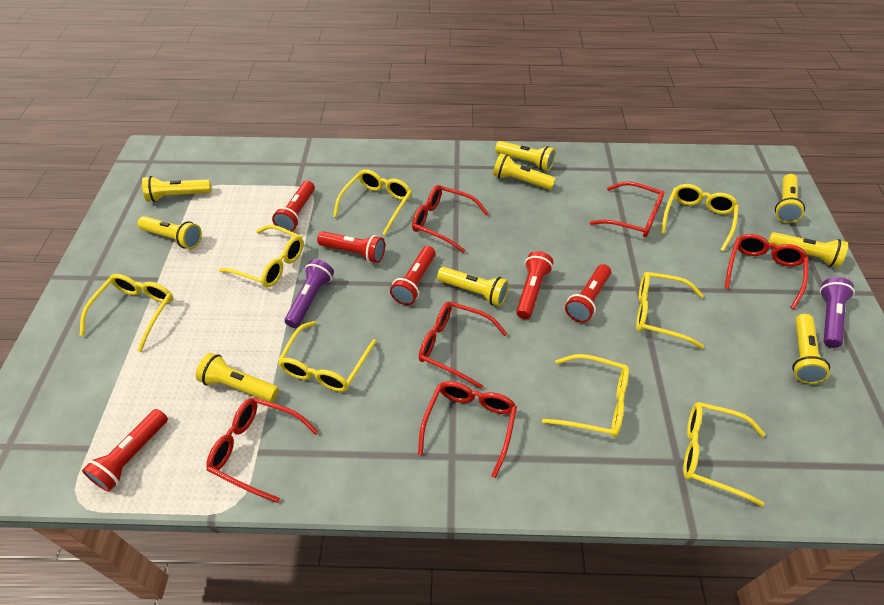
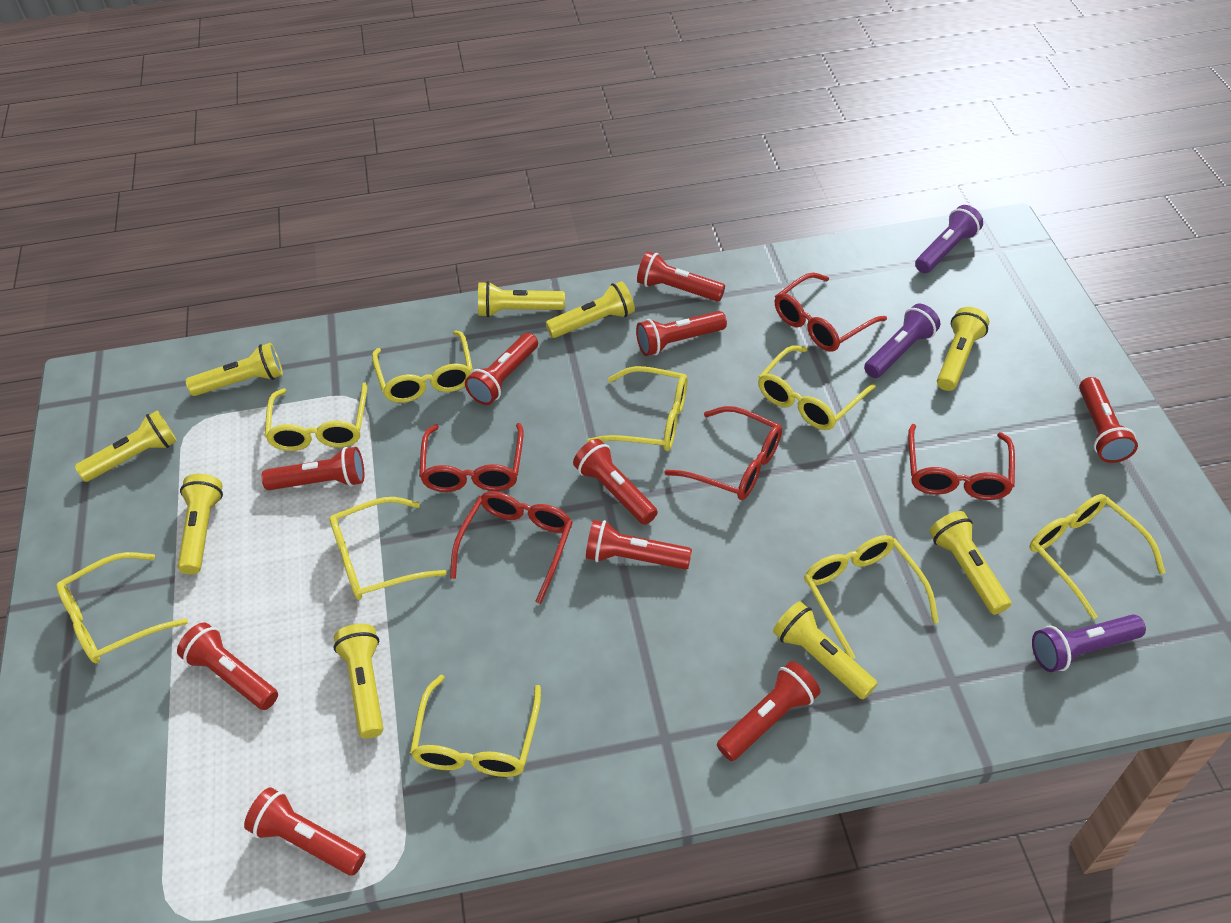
purple flashlight: [285,259,334,328] [820,277,855,348] = 2 -> [864,304,940,378] [915,205,983,273] [1032,614,1146,672] = 3
red flashlight: [82,409,168,492] [272,181,315,232] [317,231,385,263] [390,246,436,305] [516,251,554,319] [565,264,611,322] = 6 -> [177,622,278,710] [244,787,366,876] [261,447,364,490] [465,333,538,405] [573,439,658,525] [586,520,692,570] [636,311,727,356] [637,251,725,302] [717,661,820,761] [1079,377,1138,463] = 10
red glasses: [206,397,319,503] [412,185,489,253] [418,381,517,478] [419,302,507,389] [590,181,665,238] [725,234,808,309] = 6 -> [419,423,524,492] [450,491,573,604] [664,406,782,500] [775,273,887,352] [908,424,1015,500] = 5
yellow glasses: [80,274,173,352] [219,225,304,288] [278,321,376,392] [333,169,412,235] [542,354,629,438] [636,272,704,349] [661,184,739,251] [683,402,765,506] = 8 -> [56,552,188,663] [265,383,367,451] [329,497,447,600] [372,331,473,403] [410,675,541,777] [587,366,688,451] [758,345,876,430] [804,535,939,659] [1029,494,1166,619] = 9

